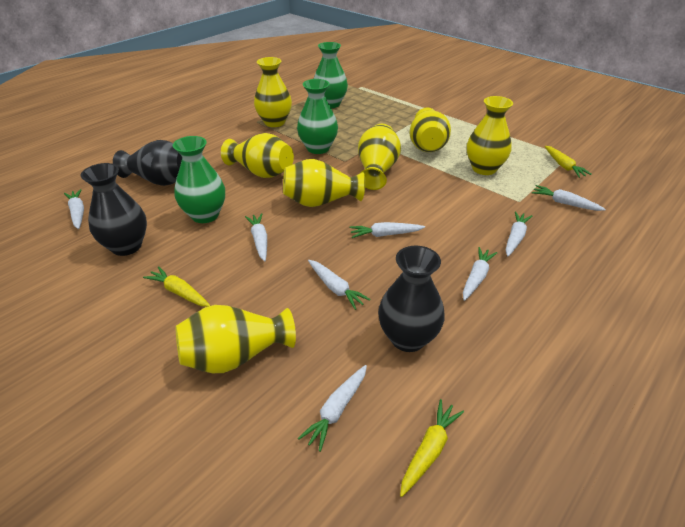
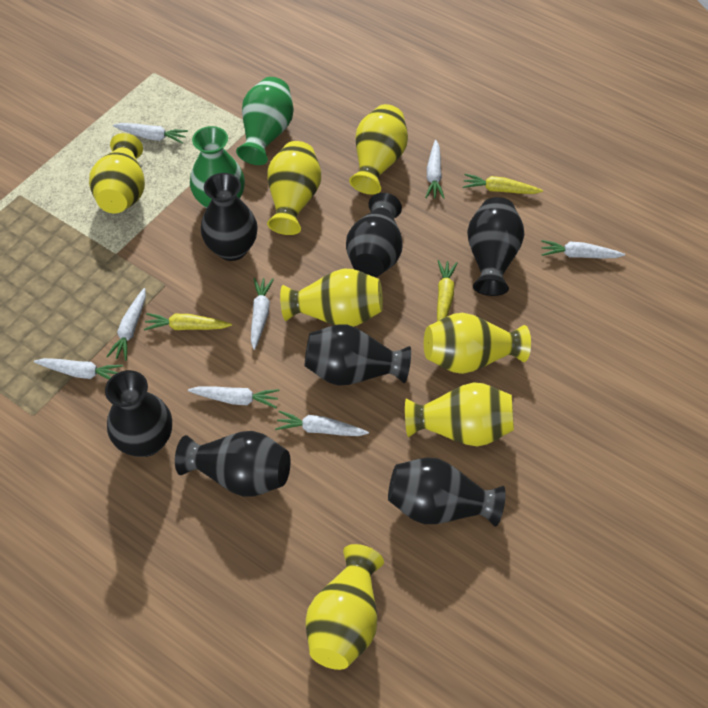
black vase: [81,163,147,256] [113,140,182,186] [378,246,445,352] = 3 -> [105,370,172,457] [175,431,290,497] [200,173,258,261] [305,324,411,386] [346,193,403,277] [388,457,506,527] [467,197,524,296] = 7
green vase: [173,136,225,223] [297,79,338,154] [314,42,348,108] = 3 -> [190,126,245,208] [236,77,294,165] = 2

